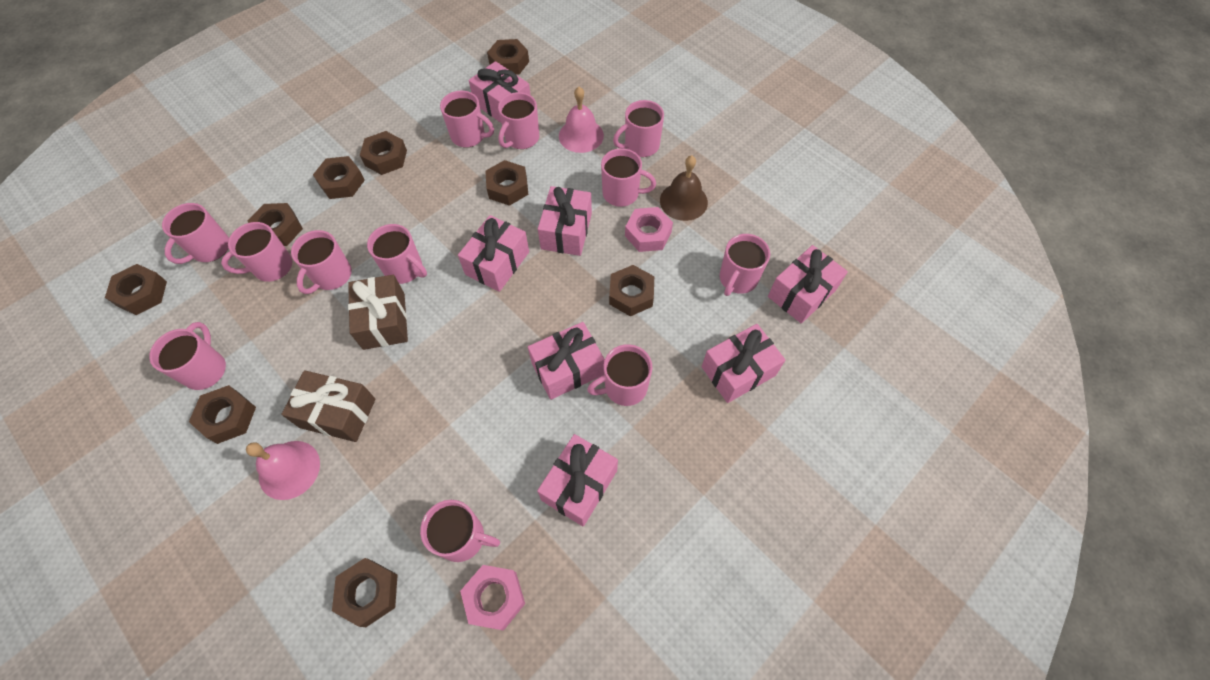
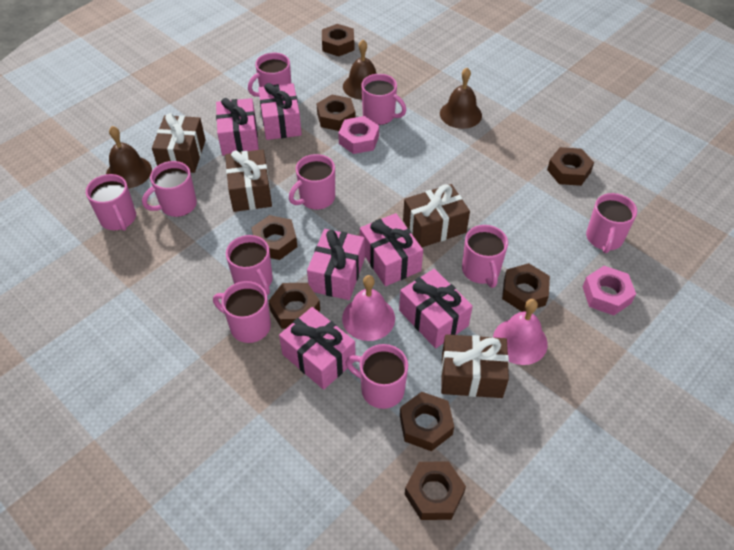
brown bell: [660,155,708,221] = 1 -> [106,126,152,189] [343,40,376,100] [440,68,482,129] = 3
brown gift: [281,370,376,442] [348,275,408,350] = 2 -> [152,113,206,173] [225,149,272,212] [403,184,470,247] [441,334,509,398] = 4
brown nut: [105,264,167,315] [189,385,256,444] [248,203,303,246] [313,156,365,199] [332,558,398,627] [360,131,407,175] [485,160,529,206] [487,39,529,75] [609,265,654,316] = 9 -> [251,215,297,260] [268,283,320,329] [317,95,356,131] [322,24,355,56] [400,392,454,451] [405,461,466,520] [502,263,550,312] [547,147,594,186] = 8
pink gift: [458,215,529,292] [469,61,531,123] [528,322,604,400] [537,434,618,527] [538,186,592,256] [702,324,785,403] [768,245,848,324] = 7 -> [216,98,259,156] [258,83,302,140] [279,307,356,390] [307,229,365,300] [360,213,423,286] [399,269,473,348] = 6
pink mug: [149,322,226,390] [162,203,229,264] [221,222,292,282] [291,230,352,294] [367,224,427,284] [420,500,500,562] [440,91,494,147] [498,92,539,149] [587,344,652,406] [601,148,656,207] [613,100,664,157] [719,234,770,296] = 12 -> [86,174,136,231] [142,161,197,217] [213,281,271,343] [226,235,273,295] [248,53,291,97] [289,154,335,210] [345,344,408,409] [362,74,406,125] [462,225,508,288] [586,193,637,253] = 10

